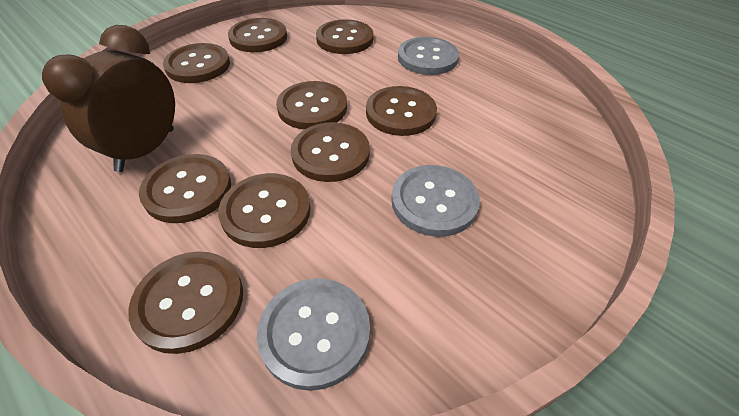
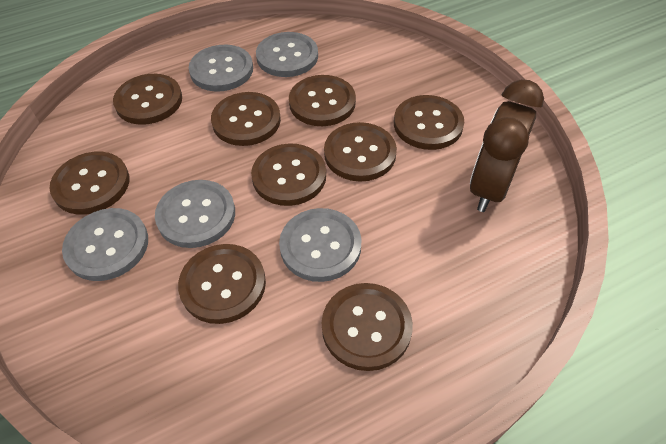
grey button: [257,278,370,391] [391,165,480,237] [398,37,459,75] = 3 -> [62,208,148,281] [155,180,235,248] [189,45,253,92] [256,32,318,77] [279,208,362,282] = 5

